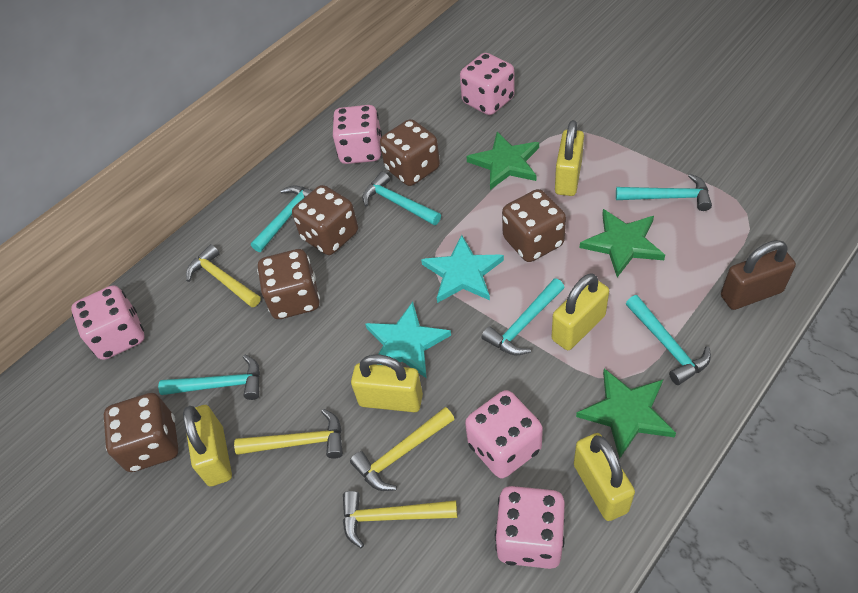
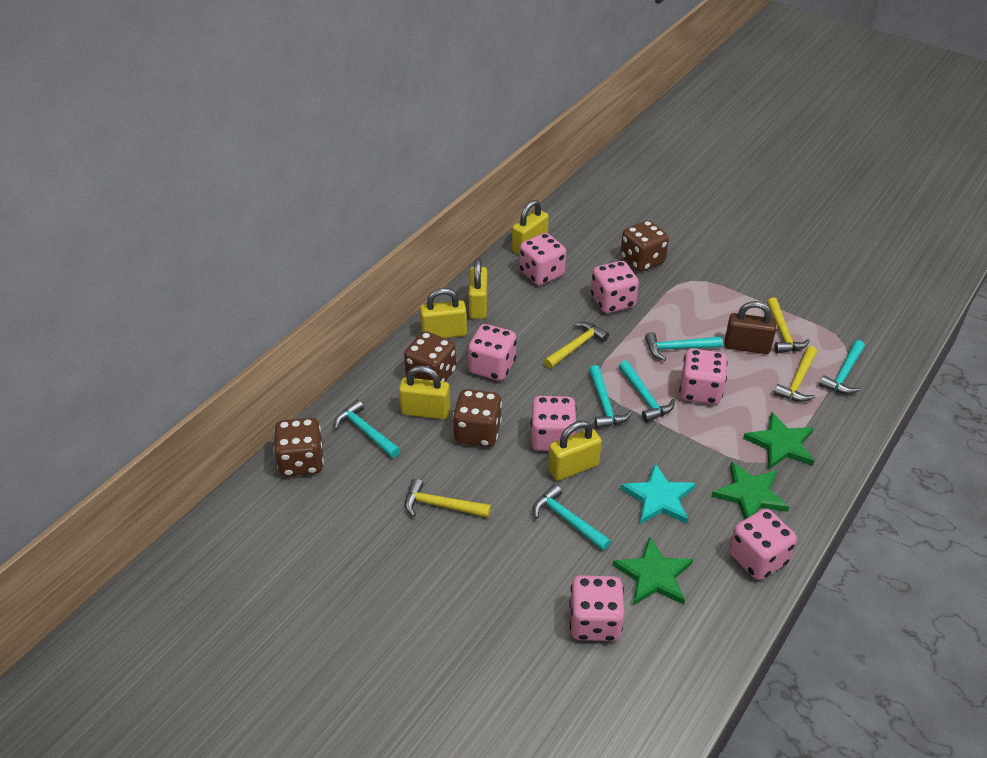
brown dice: [104,393,178,472] [257,249,320,319] [292,185,358,255] [380,119,440,186] [502,189,566,262] = 5 -> [273,418,324,476] [404,331,456,382] [453,389,502,447] [620,220,669,272] = 4
pink dice: [71,285,145,360] [333,105,382,164] [460,53,515,115] [465,390,543,478] [495,486,565,569] = 5 -> [468,324,517,381] [519,233,566,285] [531,396,577,451] [569,575,624,641] [591,261,639,313] [679,349,728,404] [729,509,797,580] = 7
turquoise star: [365,302,451,379] [421,235,504,303] = 2 -> [620,463,696,524] = 1

